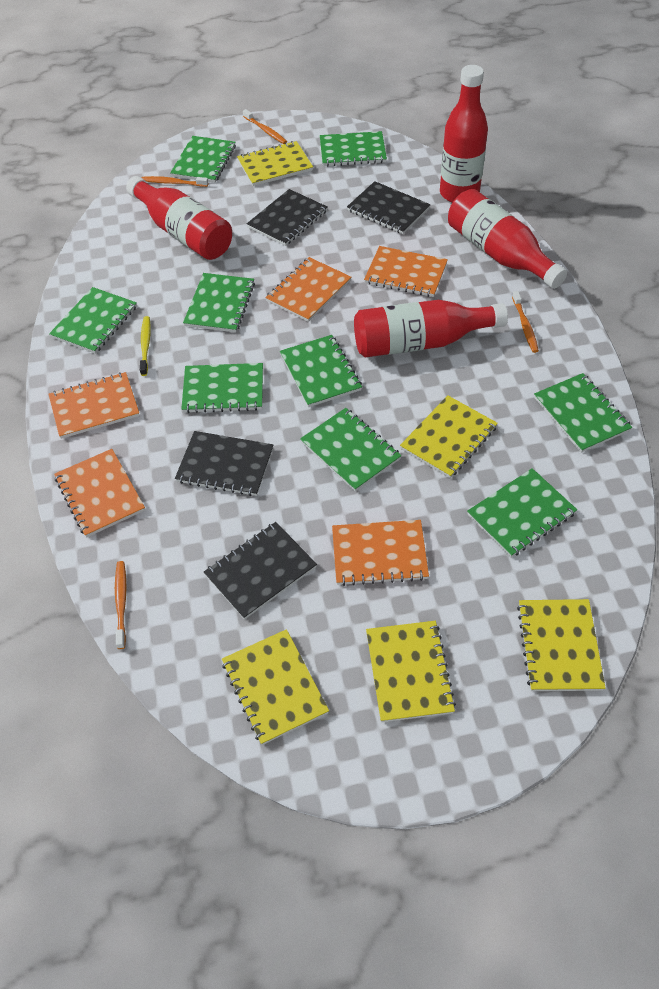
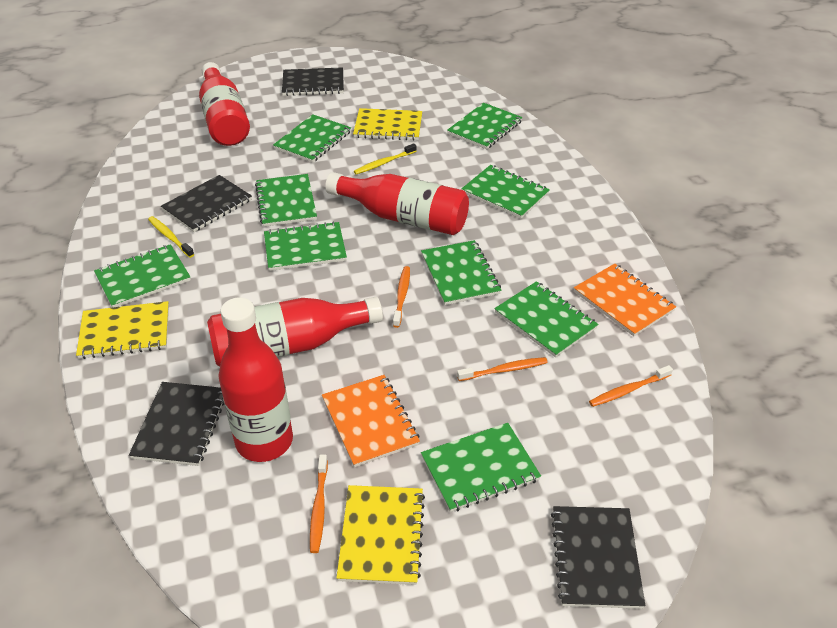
orange notebook: [48,372,140,439] [54,449,145,537] [265,257,351,322] [332,520,429,586] [364,246,448,297] = 5 -> [322,375,420,467] [574,264,676,336] = 2
yellow notebook: [222,629,329,745] [237,141,313,186] [366,621,456,722] [400,395,498,478] [517,599,606,691] = 5 -> [76,301,169,359] [336,485,425,585] [353,108,422,141] = 3
yellow toothbrush: [140,316,151,376] = 1 -> [148,216,194,258] [354,143,416,174] = 2

